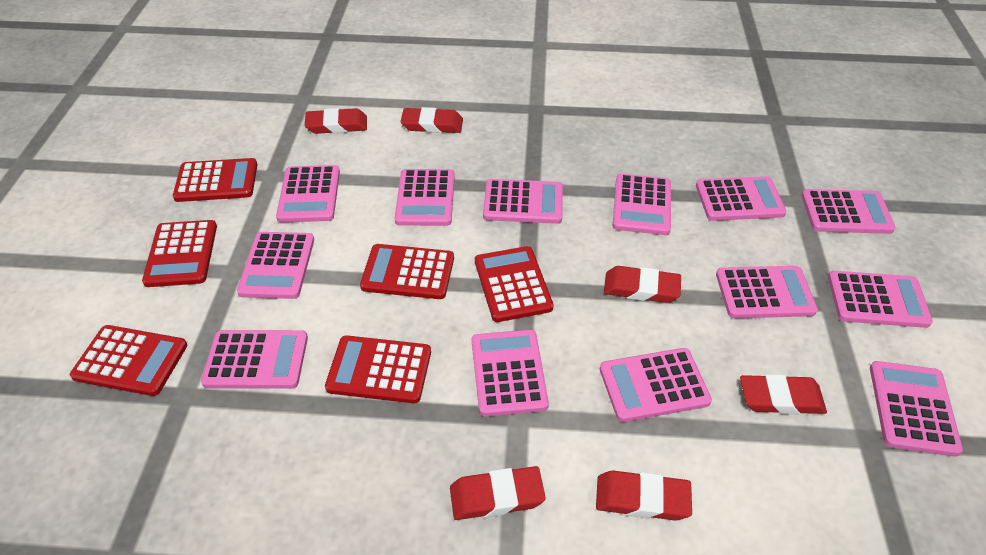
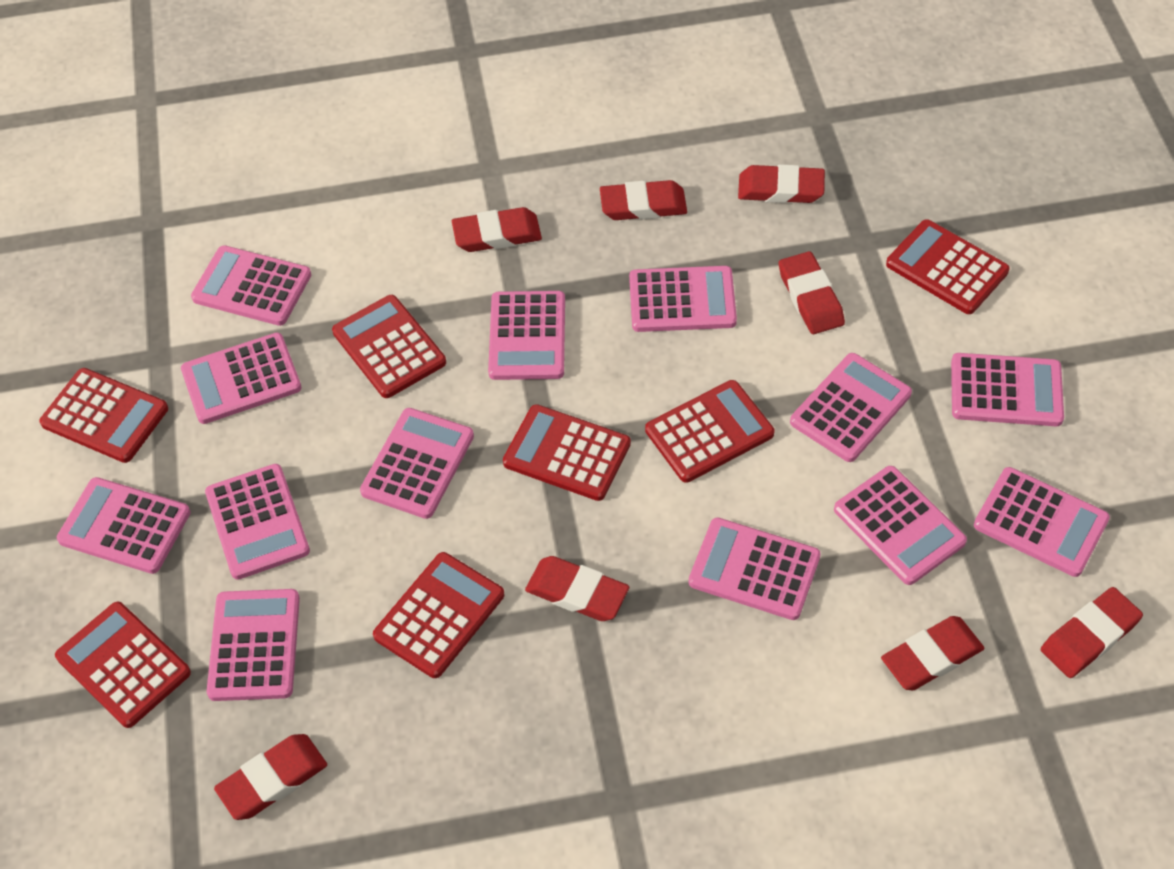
red calculator: [70,325,187,396] [142,220,217,287] [173,158,258,202] [325,335,431,404] [360,244,454,299] [475,246,554,322] = 6 -> [39,368,168,463] [55,602,191,728] [332,295,446,398] [373,552,504,678] [503,404,631,501] [645,380,774,483] [886,219,1010,314] = 7
red eraser: [305,108,367,134] [400,107,463,133] [450,466,546,520] [596,471,692,521] [604,266,681,303] [740,374,827,415] = 6 -> [214,734,327,820] [452,207,542,252] [525,556,629,621] [600,180,687,220] [738,164,825,203] [779,251,845,334] [881,616,985,690] [1041,587,1143,678] = 8

